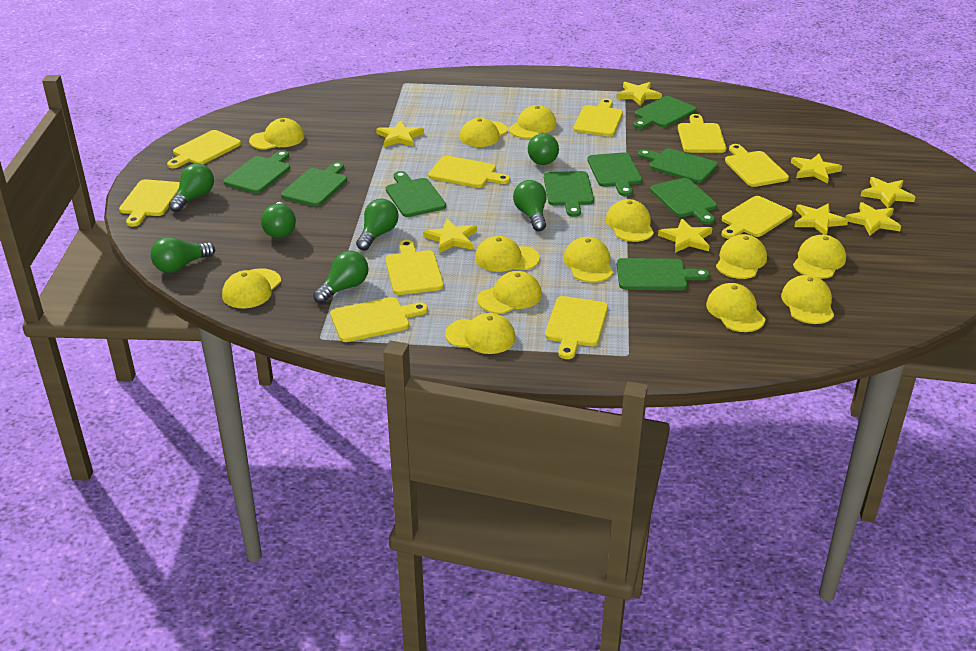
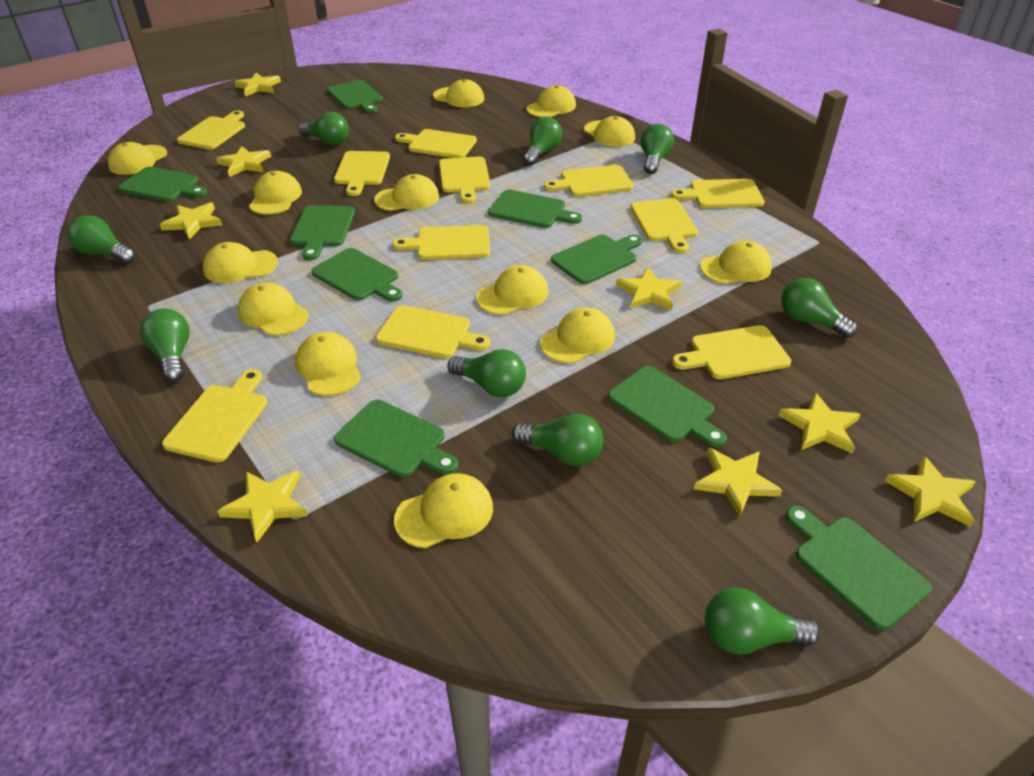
green light bulb: [151,237,215,273] [169,163,214,212] [261,202,296,238] [313,251,368,304] [356,199,399,251] [513,180,546,231] [528,133,559,165] = 7 -> [67,215,135,264] [140,309,190,382] [299,112,349,145] [447,349,526,397] [512,413,603,466] [524,117,562,165] [641,124,674,174] [705,588,820,655] [781,278,857,338] = 9
yellow cutting board: [119,179,180,227] [167,130,241,168] [330,297,428,342] [385,240,444,295] [428,156,510,188] [545,296,608,359] [573,99,623,137] [678,114,727,153] [722,196,793,239] [725,144,789,187] = 10 -> [162,369,267,462] [177,111,245,150] [334,151,390,196] [376,305,490,358] [393,225,490,260] [395,129,477,158] [439,157,490,203] [544,165,634,197] [631,198,698,253] [671,179,765,208] [672,325,791,379] = 11

